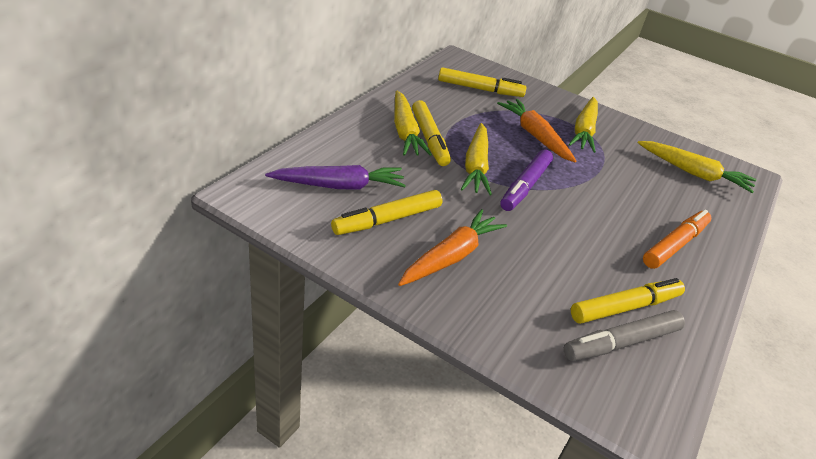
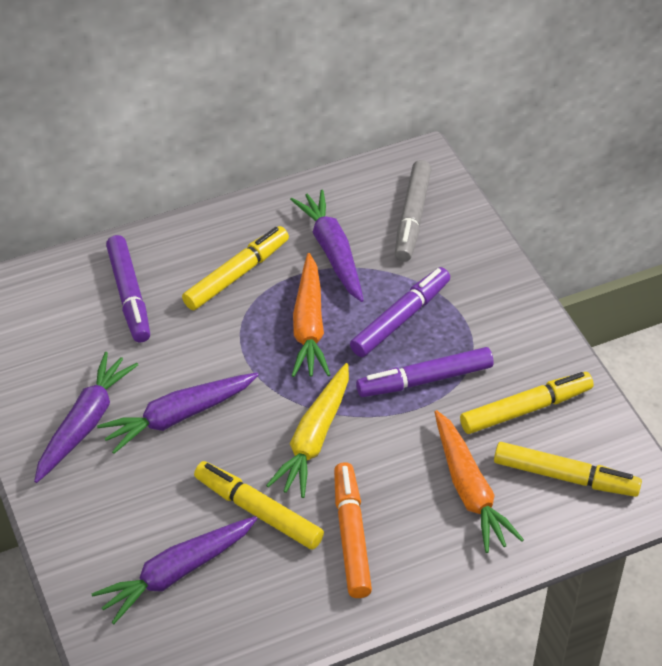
purple carrot: [265,165,406,190] = 1 -> [34,352,138,483] [92,516,258,624] [97,373,259,454] [290,190,364,302] = 4
purple marker: [500,149,553,211] = 1 -> [106,235,150,343] [350,267,450,357] [356,347,494,397] = 3
yellow carrot: [394,90,432,156] [461,123,492,195] [569,97,598,153] [638,141,756,193] = 4 -> [266,363,349,498] = 1

